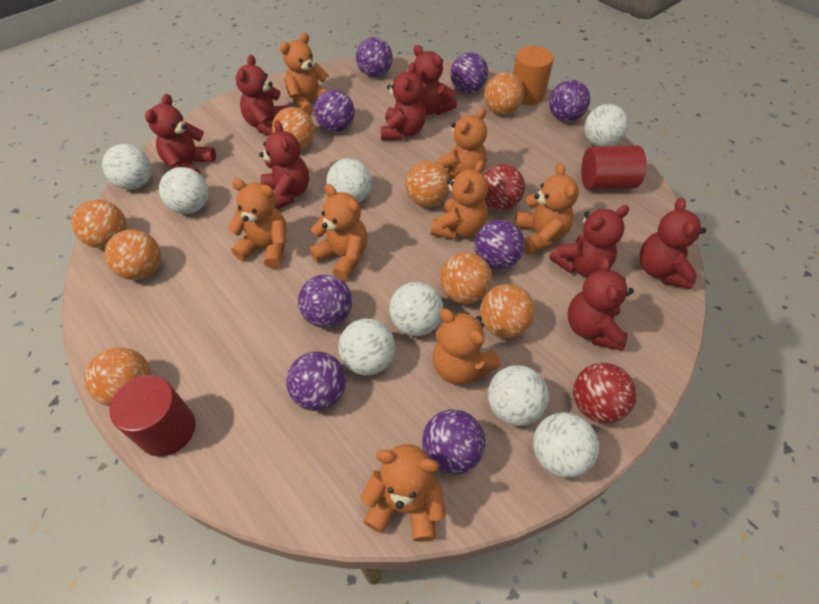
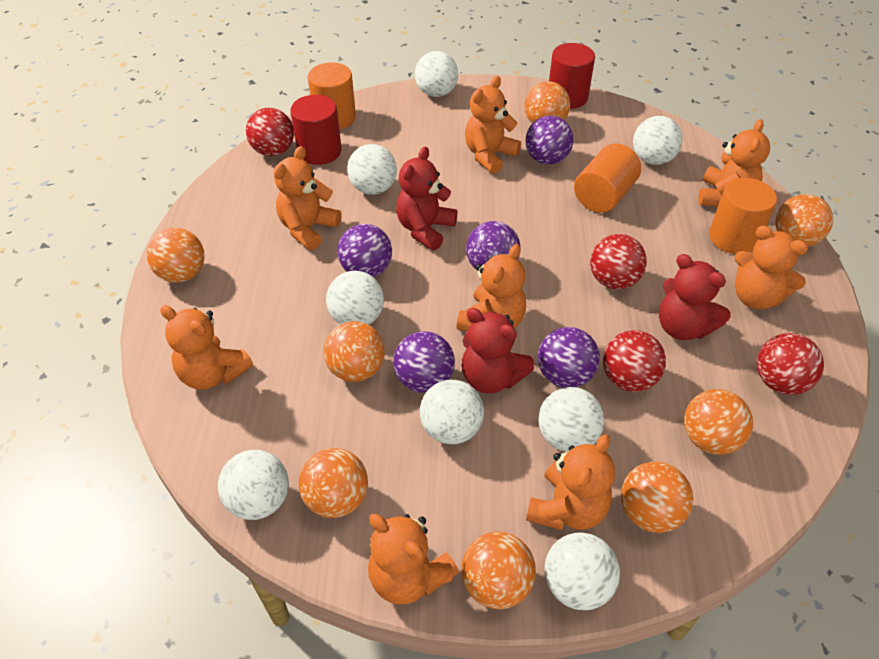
orange cylinder: [513,46,554,105] = 1 -> [308,62,356,129] [574,143,641,213] [709,178,777,254] = 3
purple ball: [286,351,346,411] [298,274,352,328] [314,89,355,132] [356,37,393,77] [422,409,486,475] [450,52,488,93] [474,220,525,270] [549,80,590,122] = 8 -> [338,224,392,277] [393,331,455,393] [466,221,521,271] [526,116,574,165] [538,327,600,388] = 5
red ball: [483,164,525,211] [573,363,637,423] = 2 -> [246,108,294,156] [590,234,647,289] [603,330,666,392] [757,333,824,395] = 4
red teddy bear: [145,94,216,174] [236,55,289,136] [259,120,309,209] [381,62,426,140] [414,45,457,115] [549,205,629,277] [568,257,634,350] [640,198,706,289] = 8 -> [396,147,457,250] [462,308,534,394] [659,254,731,340] = 3

